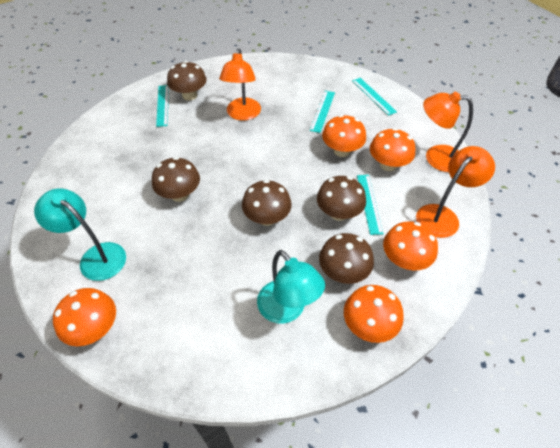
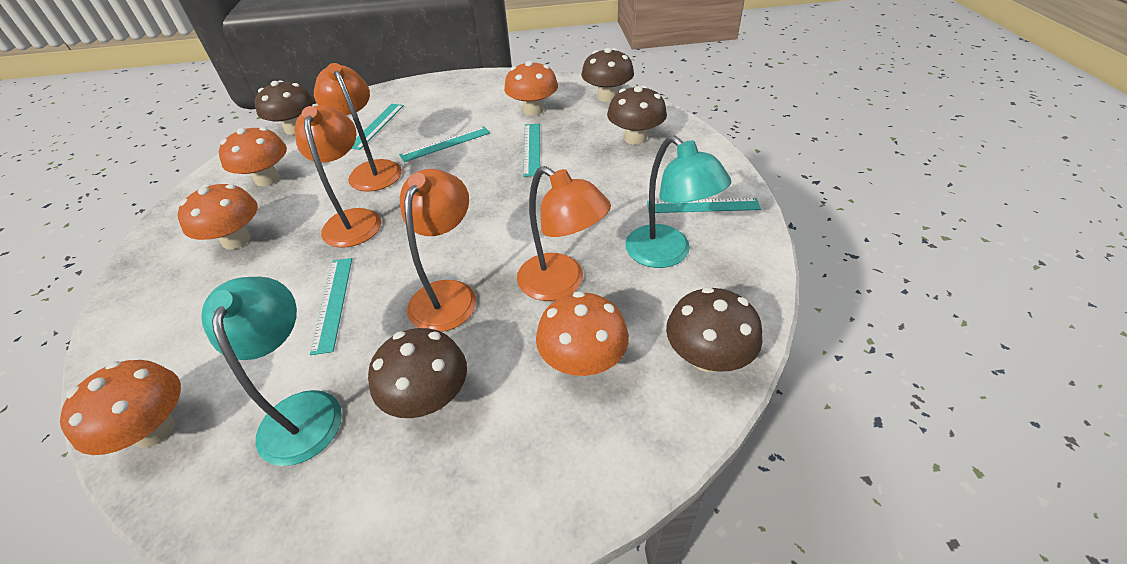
orange lamp: [219,48,261,121] [416,146,495,238] [423,92,473,172] = 3 -> [295,106,381,248] [314,63,402,191] [400,169,476,332] [517,166,611,301] = 4
turquoise ruler: [156,85,169,127] [310,91,335,133] [352,78,397,116] [357,175,384,235] = 4 -> [310,258,352,355] [351,104,404,150] [399,126,490,162] [523,124,540,177] [647,198,761,213] = 5

